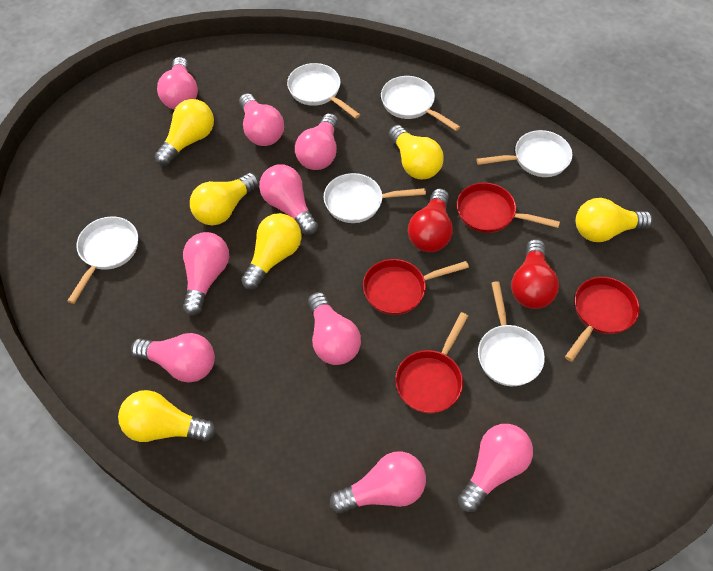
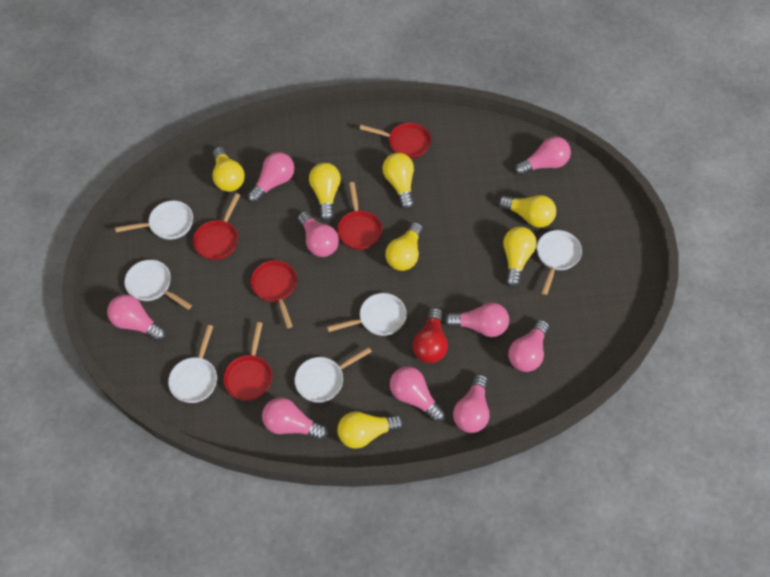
red light bulb: [408,189,453,252] [511,239,559,309] = 2 -> [413,308,448,363] = 1
red pan: [363,259,469,315] [395,312,468,414] [457,182,560,233] [565,277,640,362] = 4 -> [193,193,240,260] [224,322,272,401] [251,260,297,328] [338,182,382,250] [359,123,431,159] = 5
yellow light bulb: [118,390,216,442] [155,99,214,165] [190,173,259,226] [241,213,302,290] [389,125,444,180] [576,198,653,242] = 6 -> [213,147,245,192] [309,163,341,221] [337,411,404,449] [382,153,414,209] [385,222,423,271] [498,195,556,228] [503,227,537,287] = 7

